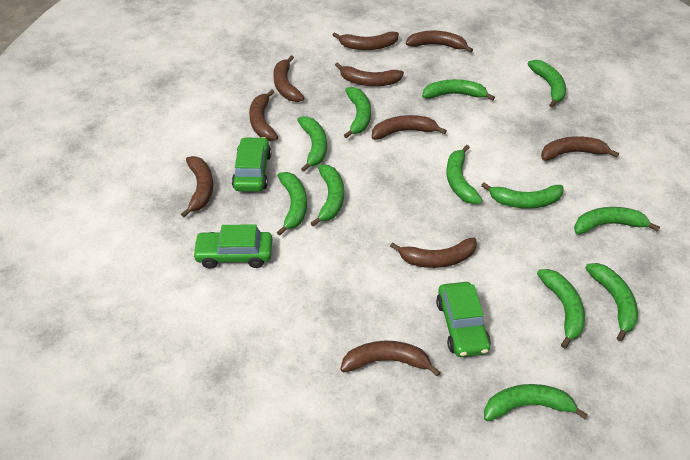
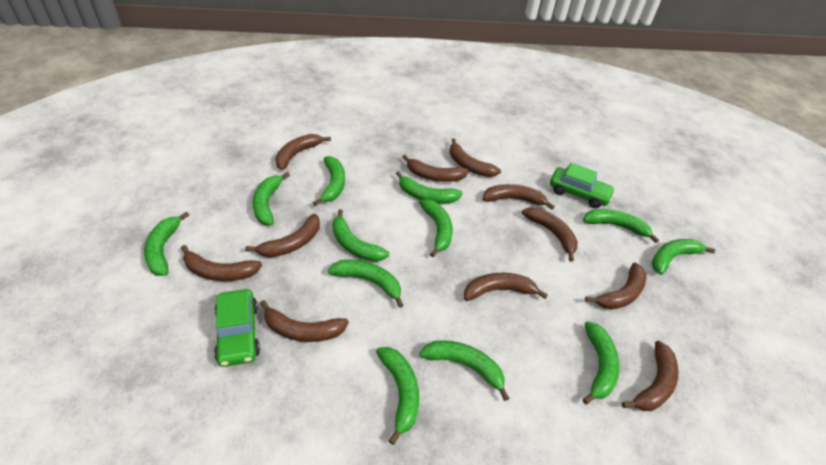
brown banana: [181,156,213,217] [249,89,278,141] [273,55,304,102] [332,32,399,50] [335,62,404,86] [341,341,441,376] [372,115,447,140] [390,237,477,268] [406,31,473,53] [541,136,619,161] = 10 -> [181,245,262,281] [245,214,320,257] [260,300,349,342] [275,134,331,170] [403,155,469,182] [450,138,501,177] [464,273,548,301] [483,184,555,210] [522,207,578,262] [585,263,646,309] [622,340,678,411] = 11
green car: [192,224,272,269] [232,137,271,192] [436,282,491,357] = 3 -> [214,289,260,367] [550,163,615,208] = 2

